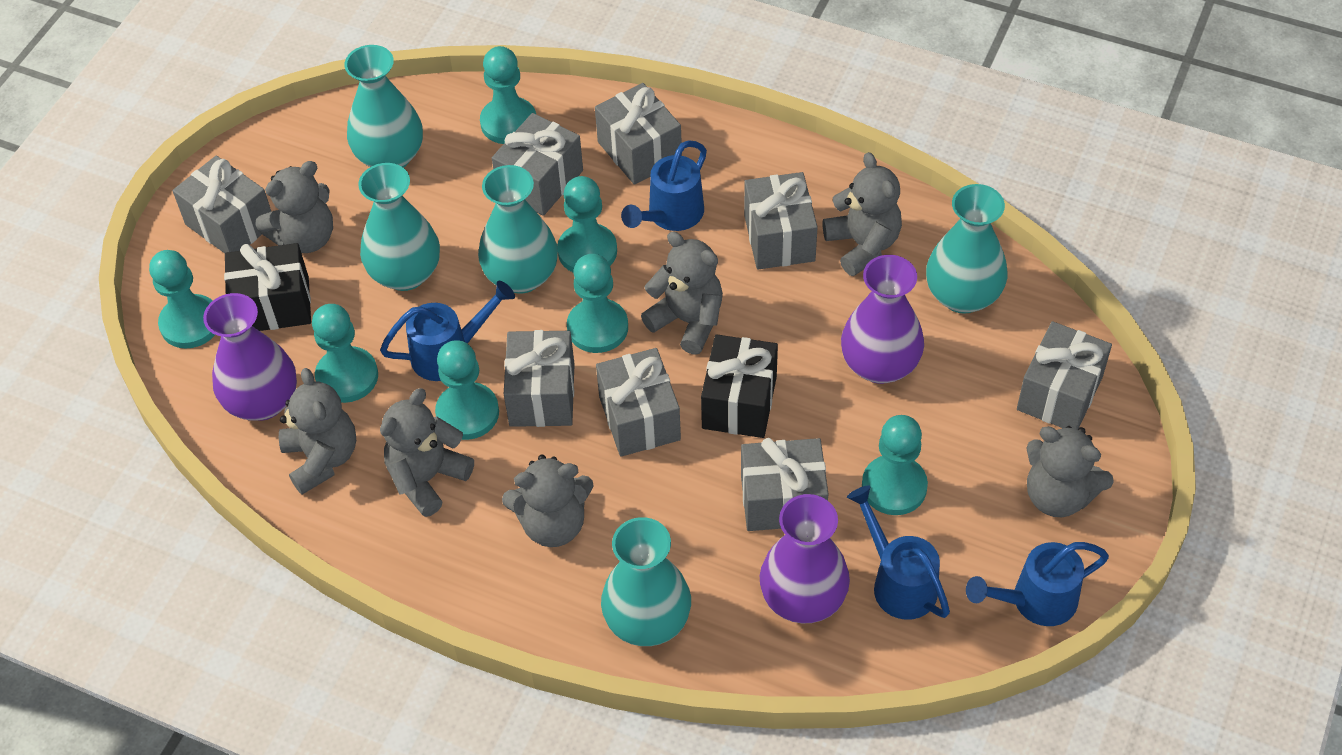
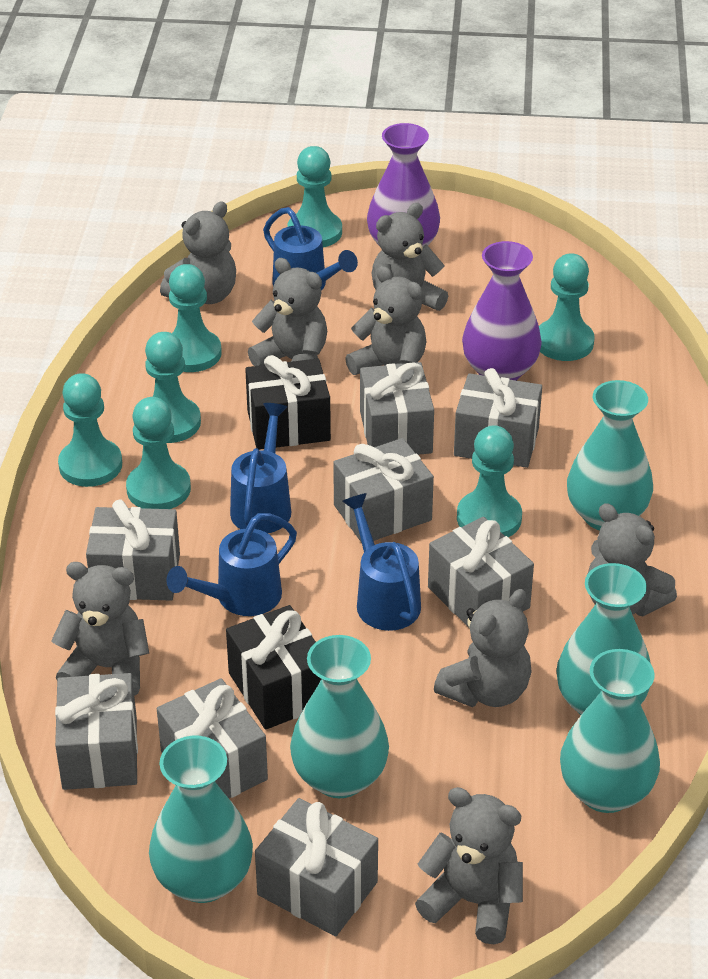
grey teddy bear: [255,161,333,253] [279,368,356,494] [380,388,474,517] [502,455,594,547] [641,232,723,355] [823,152,902,276] [1026,426,1114,517] = 7 -> [51,562,149,696] [160,201,236,304] [248,258,327,366] [345,266,426,375] [371,203,448,311] [415,787,523,944] [434,589,532,707] [588,503,677,616] = 8
purple vase: [203,293,297,421] [760,494,850,624] [841,255,924,384] = 3 -> [367,123,440,247] [462,241,542,381] = 2

